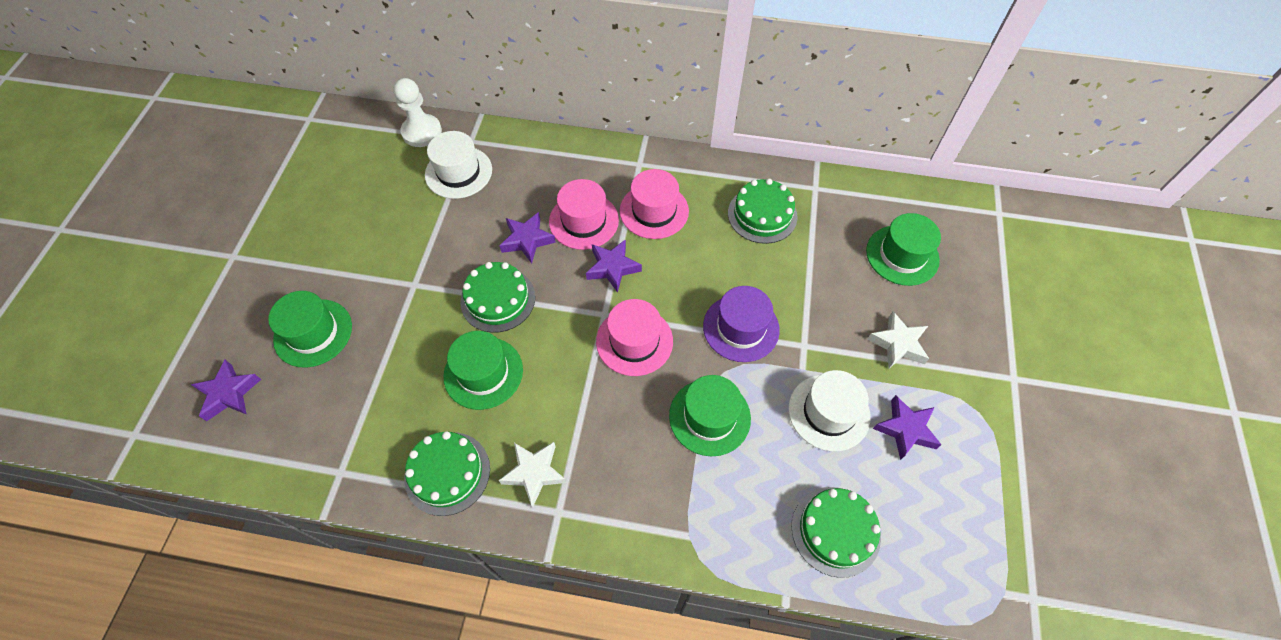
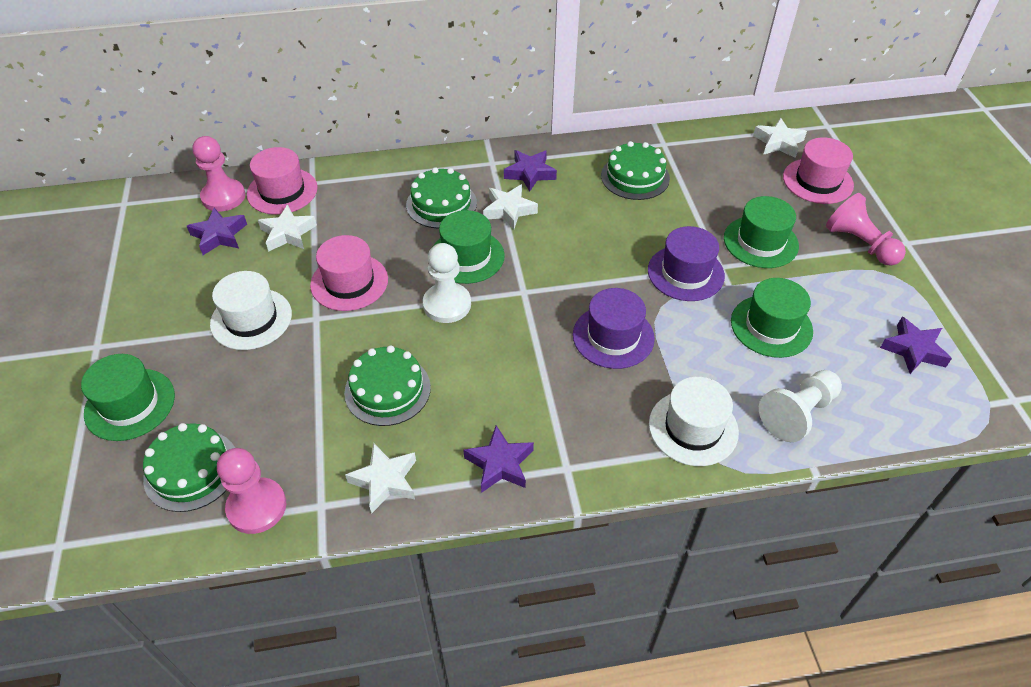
pink pawn: none = 0 -> [193,136,245,212] [217,448,286,534] [826,193,906,266] = 3
purple hat: [703,286,780,362] = 1 -> [573,288,655,369] [648,226,725,301] = 2
white pawn: [393,78,442,147] = 1 -> [423,243,471,323] [759,370,842,442] = 2
white star: [499,442,567,507] [867,311,929,368] = 2 -> [258,205,317,252] [345,443,416,514] [483,184,538,229] [753,118,807,158] = 4

